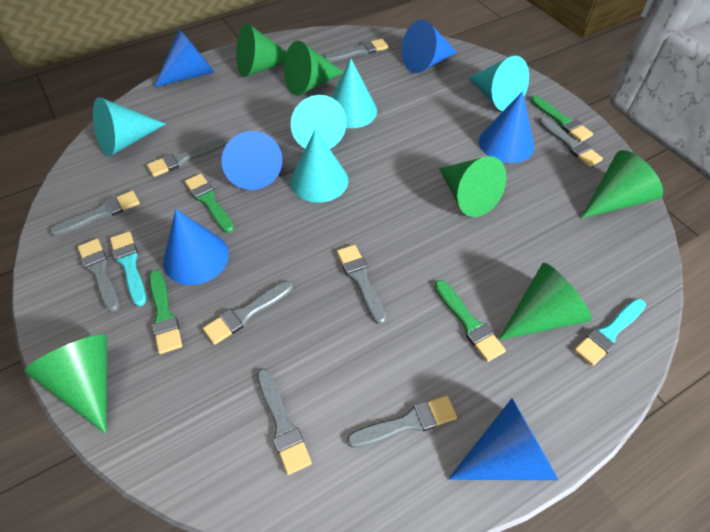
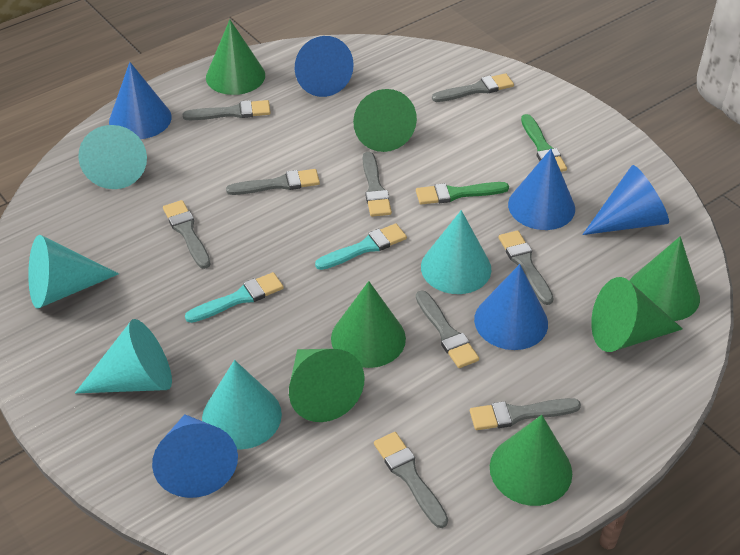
green brush: [149,270,182,354] [185,174,234,233] [434,280,506,362] [531,96,593,142] = 4 -> [416,182,509,205] [521,114,567,172] = 2
green cone: [24,334,107,434] [236,23,287,77] [284,41,344,96] [439,156,507,217] [499,263,592,340] [581,150,663,218] = 6 -> [206,20,265,95] [289,349,365,422] [331,281,406,368] [353,89,417,152] [490,415,572,506] [591,277,683,352] [629,236,700,321] = 7

